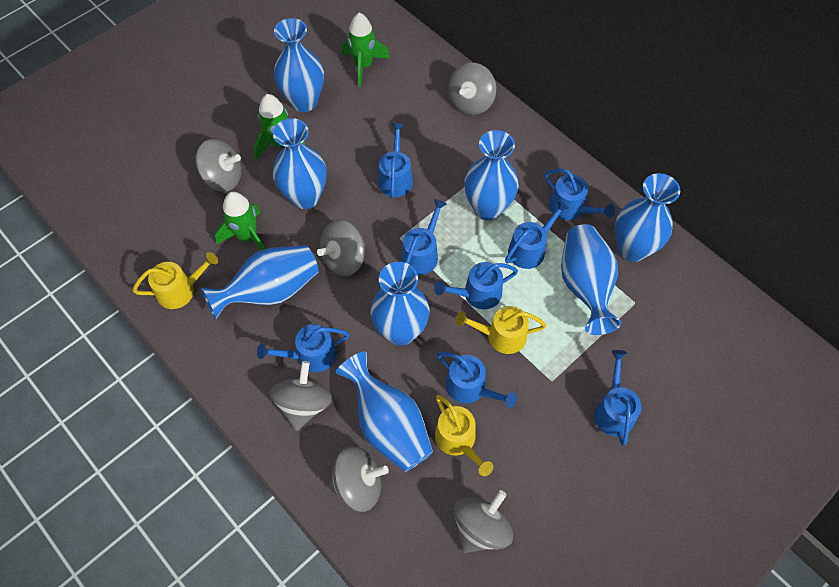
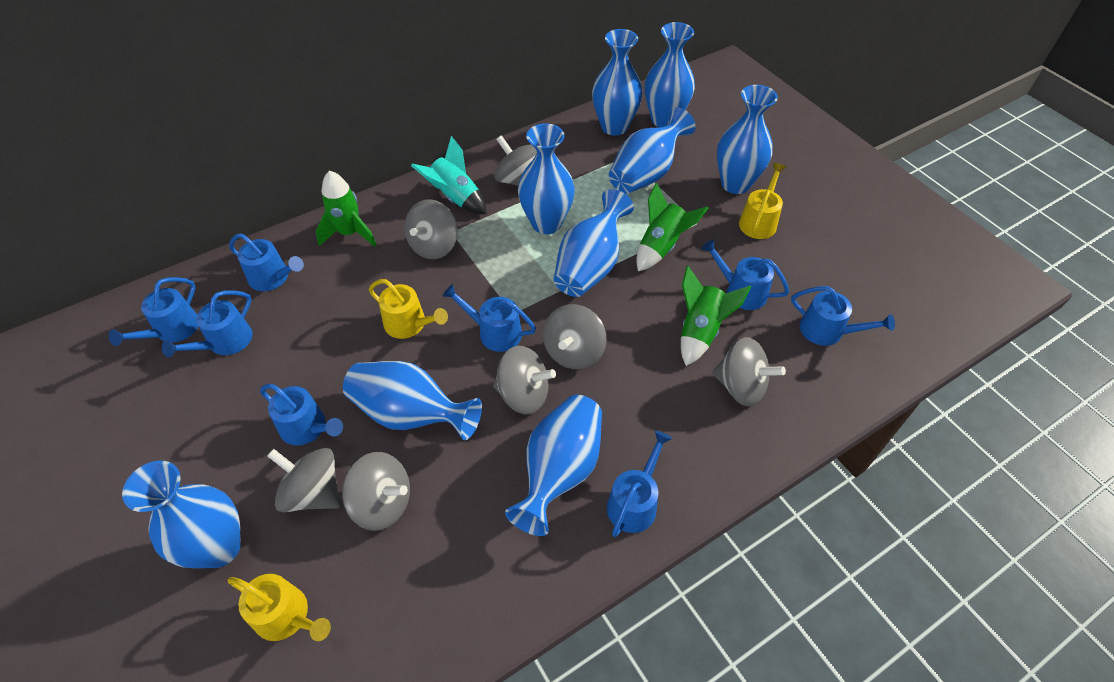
blue vase: [201,245,319,320] [273,118,327,209] [274,18,324,112] [336,351,433,472] [371,262,429,345] [465,130,519,220] [561,224,621,335] [615,173,680,262] = 8 -> [122,461,241,568] [343,361,482,440] [505,395,602,536] [518,123,575,234] [554,189,634,297] [592,29,643,136] [609,108,696,194] [645,22,695,127] [717,85,778,194] = 9
grey spinning top: [195,139,242,192] [270,361,332,431] [317,220,365,276] [328,446,389,512] [448,63,496,115] [454,490,513,553] = 6 -> [267,448,341,512] [342,452,410,531] [404,199,458,259] [493,345,556,414] [494,135,537,186] [543,304,606,369] [712,337,786,406] = 7
turquoise rocket: none = 0 -> [411,136,487,214] = 1

